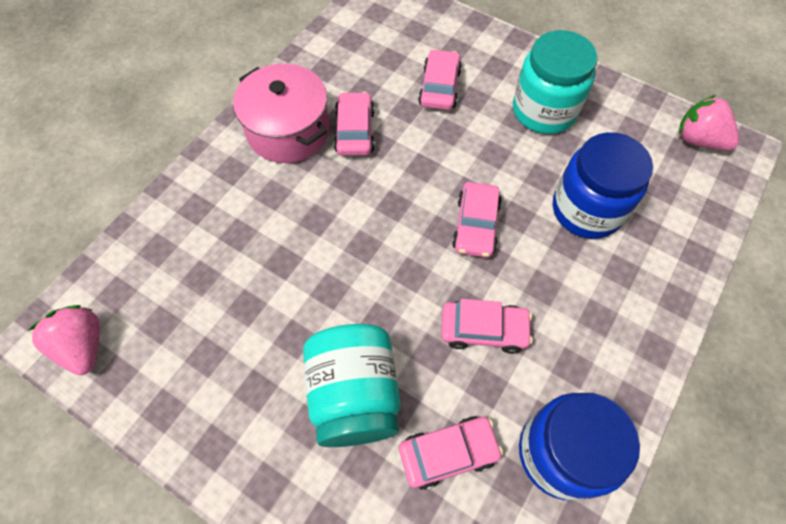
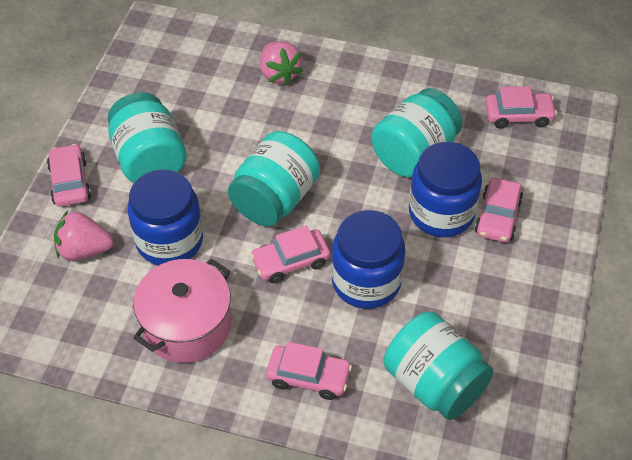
blue jar: [519,393,640,501] [553,132,653,239] = 2 -> [128,169,203,266] [331,210,405,309] [409,142,482,237] = 3
turquoise jar: [303,324,401,447] [513,30,598,134] = 2 -> [108,92,187,183] [228,131,320,226] [371,88,463,178] [384,311,493,420] = 4

